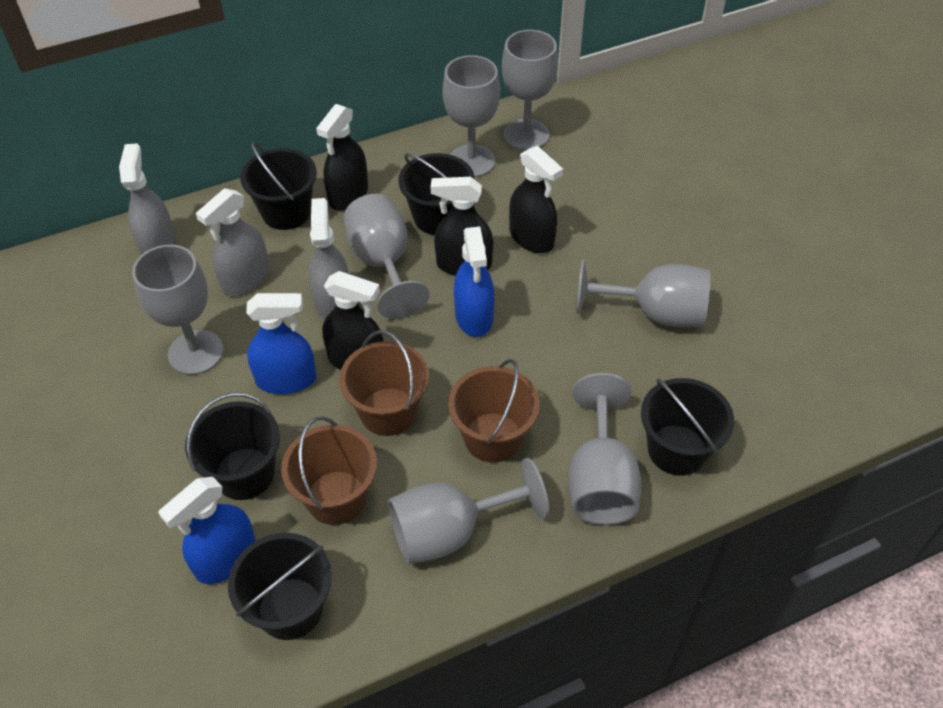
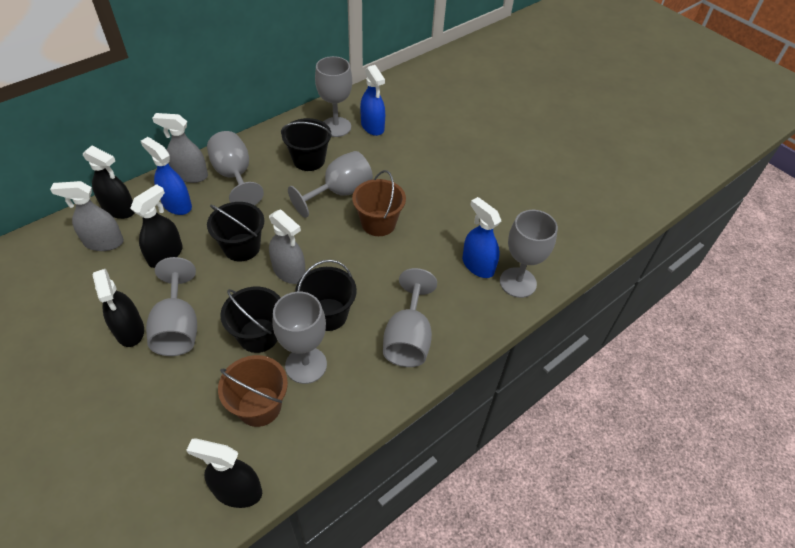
black bucket: [185,393,280,500] [228,533,332,640] [240,142,317,230] [398,153,475,235] [641,378,734,476] = 5 -> [207,202,264,261] [220,287,280,353] [281,118,332,171] [295,260,357,331] = 4
brown bucket: [281,416,377,525] [339,330,429,436] [448,359,540,463] = 3 -> [218,355,288,427] [352,170,406,236] = 2

